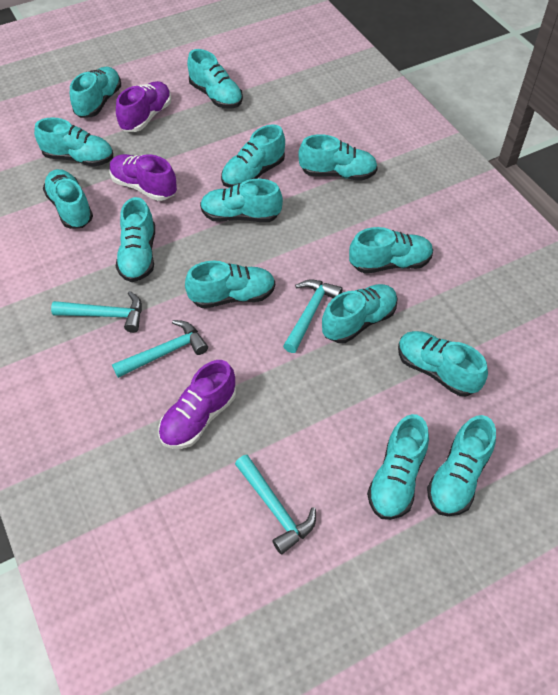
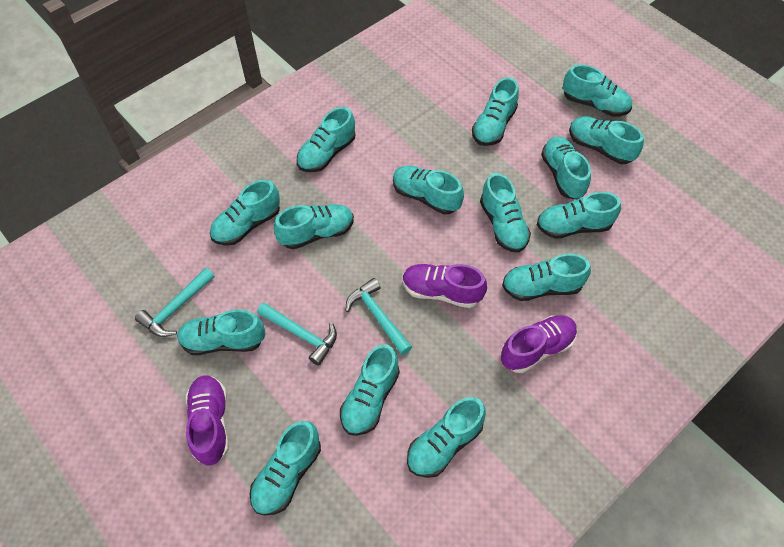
turquoise hammer: [51,291,142,333] [112,320,208,378] [235,455,316,555] [283,280,343,353] = 4 -> [135,267,215,337] [257,303,337,366] [346,278,412,355] = 3
turquoise shoe: [34,118,113,167] [43,169,93,229] [70,67,121,118] [116,197,155,282] [185,261,275,308] [187,49,243,109] [200,179,283,222] [221,124,285,188] [298,134,378,181] [322,284,398,343] [349,227,433,273] [367,414,429,520] [398,331,488,396] [427,415,496,516] = 14 -> [177,309,266,355] [210,179,280,246] [249,421,321,516] [274,204,354,249] [297,107,355,172] [340,344,400,436] [393,166,464,214] [407,397,486,478] [472,77,519,146] [480,173,531,253] [502,253,591,301] [537,192,621,239] [541,137,591,199] [563,64,632,117] [569,116,644,164] = 15

